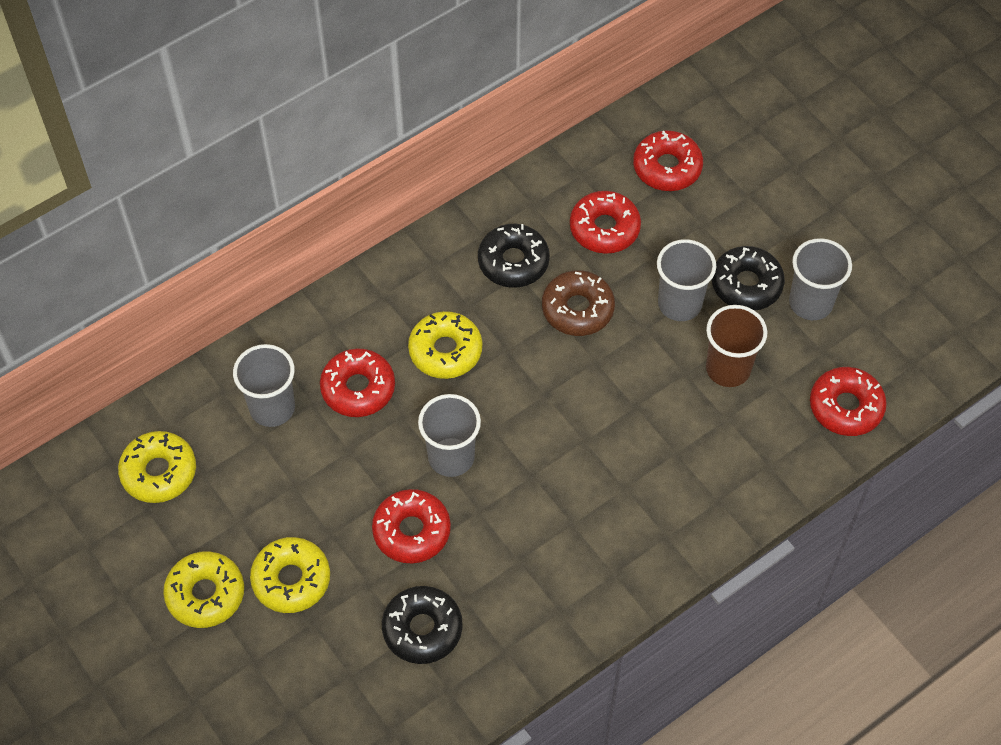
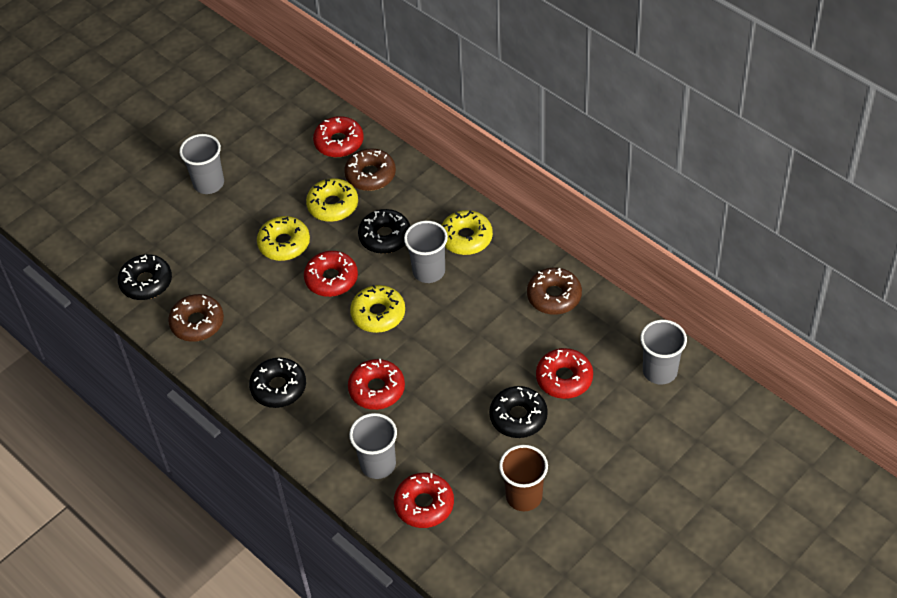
black donut: [382,586,463,664] [478,224,550,288] [712,246,785,310] = 3 -> [118,254,172,300] [249,357,306,408] [358,209,410,254] [489,386,548,438] = 4
brown donut: [542,270,615,336] = 1 -> [168,294,224,342] [344,148,396,191] [527,267,582,315] = 3

